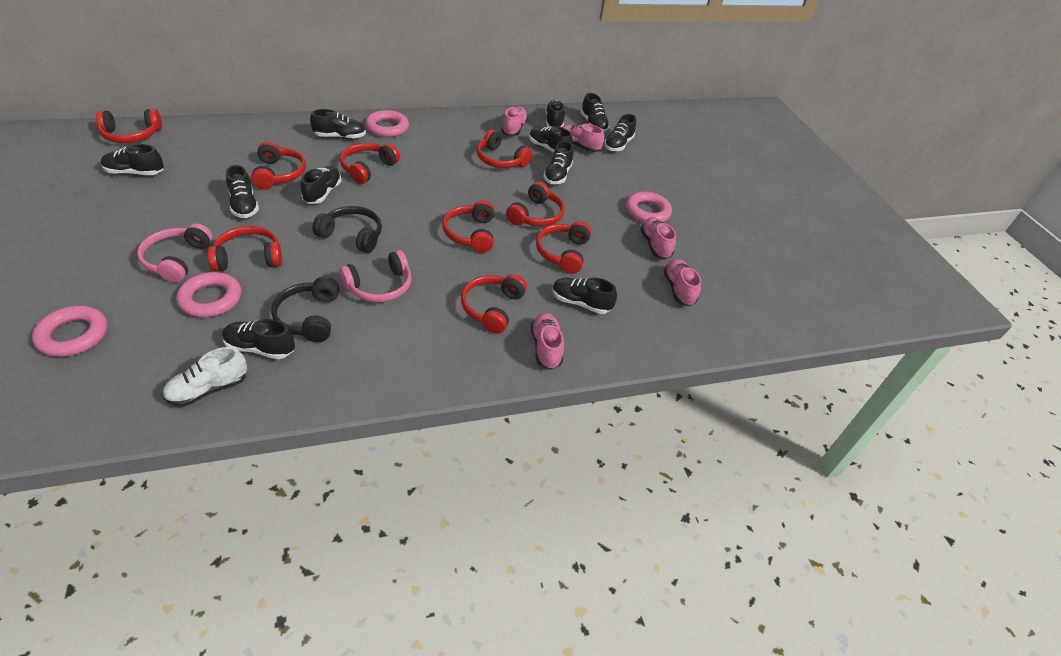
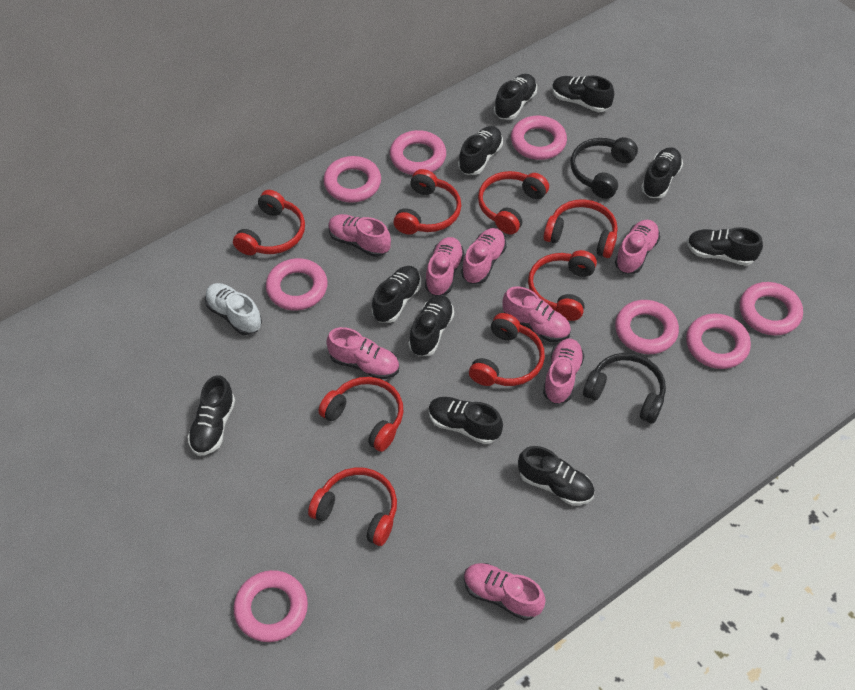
black shoe: [101,144,164,175] [222,319,295,359] [226,165,259,218] [301,166,342,204] [310,109,366,139] [529,126,573,153] [543,141,573,184] [545,100,565,127] [552,277,617,314] [581,93,610,132] [604,114,636,151] = 11 -> [188,375,235,456] [372,266,421,323] [409,295,454,356] [428,397,503,444] [458,126,503,175] [494,74,537,120] [518,446,594,506] [552,75,614,112] [641,147,683,198] [687,227,763,266] = 10
pink headphones: [137,223,213,283] [339,250,412,302] = 2 -> none = 0
pink ring: [32,306,108,357] [176,272,241,317] [365,110,409,137] [626,191,672,223] = 4 -> [233,570,308,642] [266,258,328,311] [323,156,381,203] [390,130,446,175] [511,116,567,160] [615,300,679,354] [686,313,751,369] [740,282,803,336] = 8
pink shoe: [501,106,528,136] [531,313,564,369] [562,124,604,152] [640,217,676,259] [663,259,701,306] = 5 -> [326,327,399,380] [328,214,391,257] [425,237,464,296] [461,228,507,284] [464,563,546,620] [502,286,571,342] [543,339,584,404] [615,220,660,274] = 8
red headphones: [96,109,162,143] [207,226,282,272] [251,141,306,189] [340,143,400,184] [442,200,494,253] [461,274,527,334] [477,130,532,168] [506,182,565,226] [536,221,591,274] = 9 -> [233,190,305,255] [308,467,397,546] [318,377,403,452] [393,169,461,235] [469,313,545,386] [478,171,549,234] [528,250,597,321] [544,199,618,258] = 8

